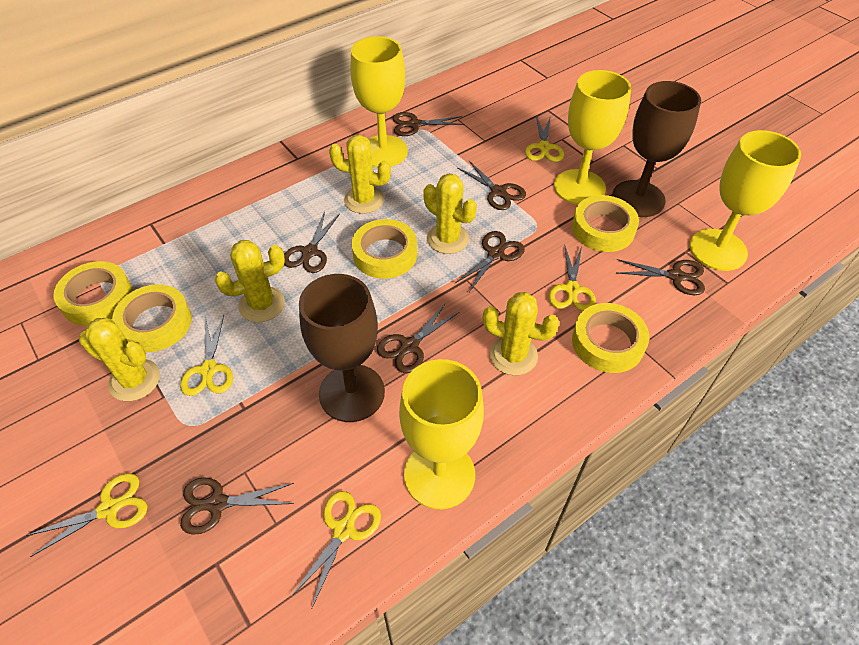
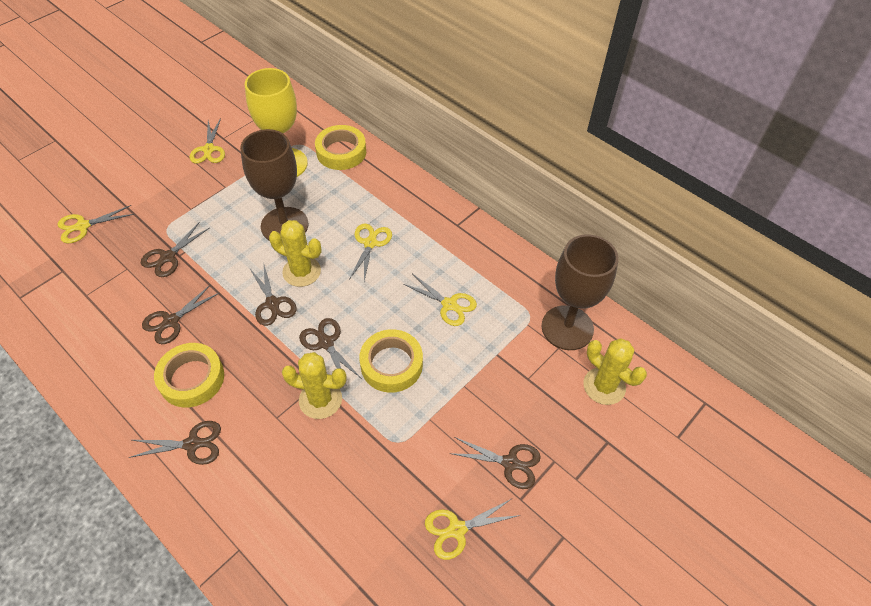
brown scissors: [180,477,294,535] [284,211,340,273] [377,303,459,373] [392,112,464,136] [455,231,525,292] [458,161,526,210] [617,259,705,295] = 7 -> [129,421,221,465] [141,222,209,277] [142,285,219,344] [250,265,297,326] [299,318,362,386] [449,437,541,489] = 6
yellow cactus: [79,318,160,401] [215,240,285,322] [329,135,391,214] [423,173,477,254] [483,292,559,375] = 5 -> [269,220,322,287] [282,352,347,419] [583,338,647,405] = 3
yellow goblet: [350,36,408,168] [399,359,484,509] [554,70,631,205] [690,130,801,271] = 4 -> [245,68,308,177] = 1
yellow tape: [53,261,133,326] [112,284,192,352] [351,219,417,279] [572,195,639,252] [572,303,649,373] = 5 -> [154,343,224,408] [315,125,366,170] [359,329,423,393] = 3

